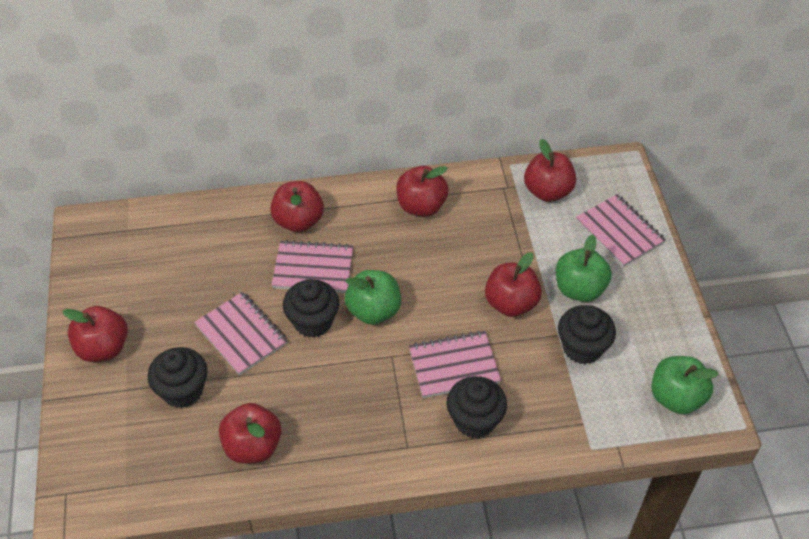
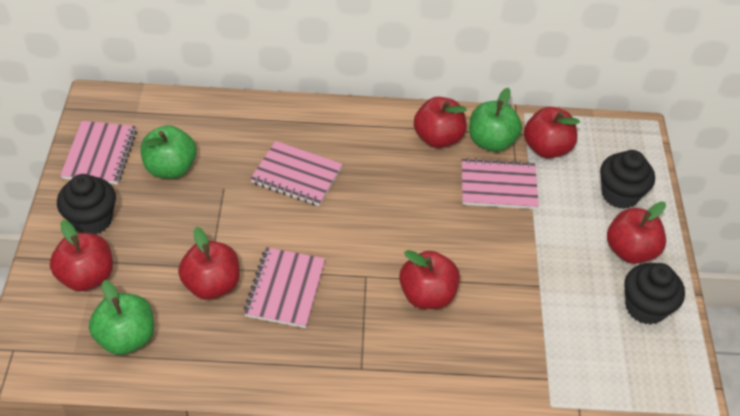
black cupcake: [148,347,208,408] [283,279,339,338] [446,376,507,438] [558,305,616,364] = 4 -> [57,174,116,234] [600,150,655,209] [624,263,685,325] = 3

